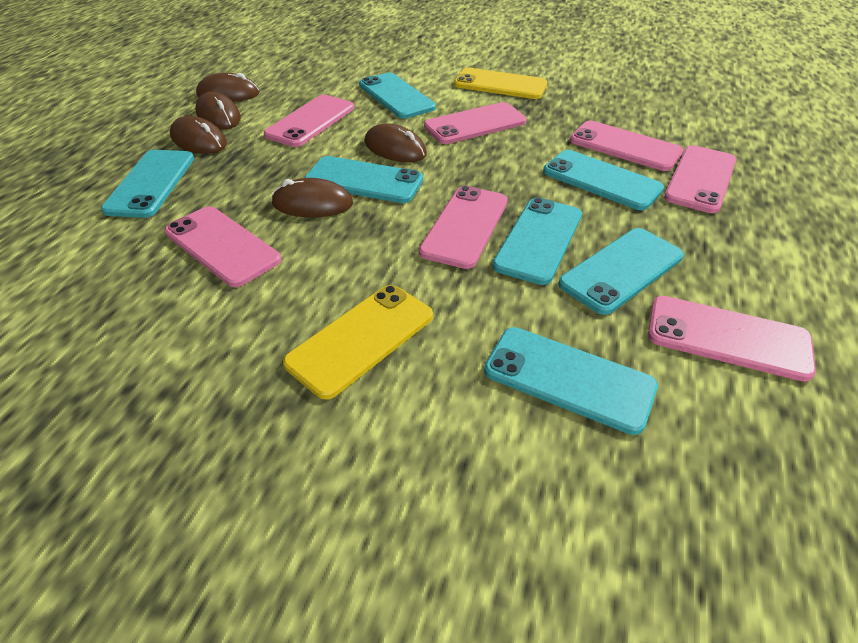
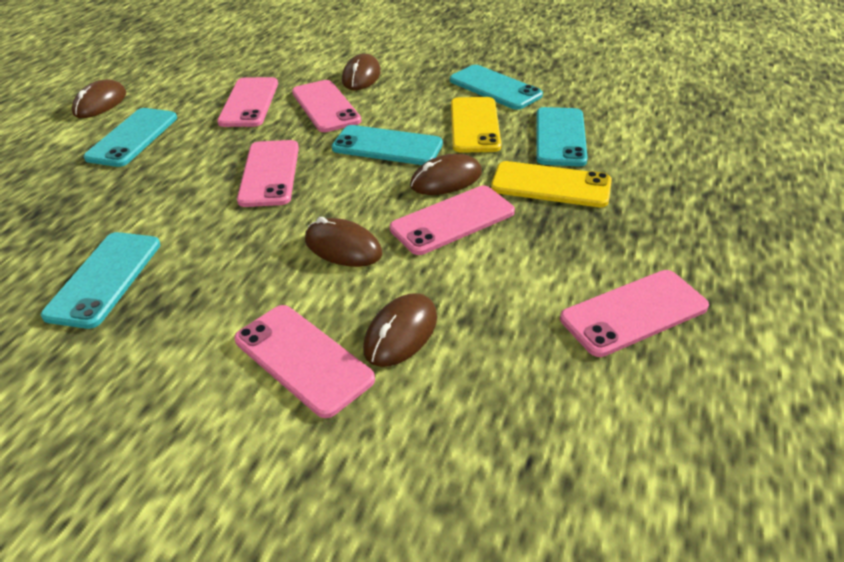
pink phone: [165,206,281,287] [264,95,354,147] [419,185,508,269] [424,102,527,144] [570,121,683,171] [648,296,816,382] [664,145,736,213] = 7 -> [217,77,278,127] [234,305,375,418] [237,140,299,207] [292,80,361,132] [390,186,515,255] [560,270,709,357] = 6
turquoise phone: [101,150,194,218] [304,156,423,203] [359,73,436,119] [484,327,658,435] [492,197,582,285] [543,150,664,210] [558,228,684,315] = 7 -> [41,232,160,329] [84,108,177,167] [332,125,443,165] [450,65,543,110] [536,107,588,166] = 5

